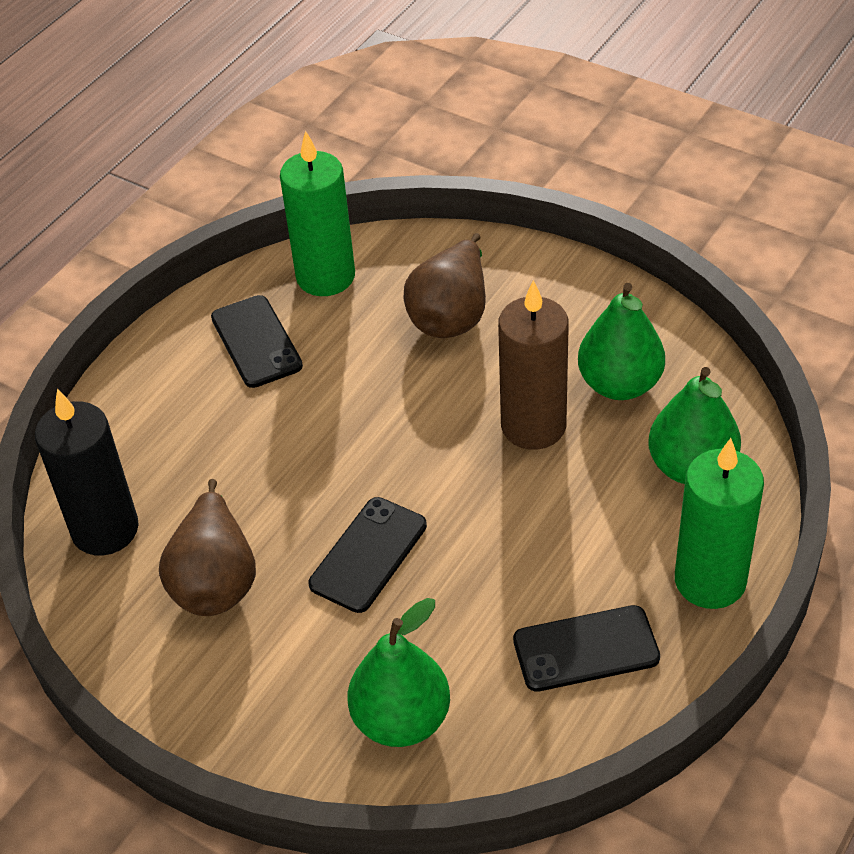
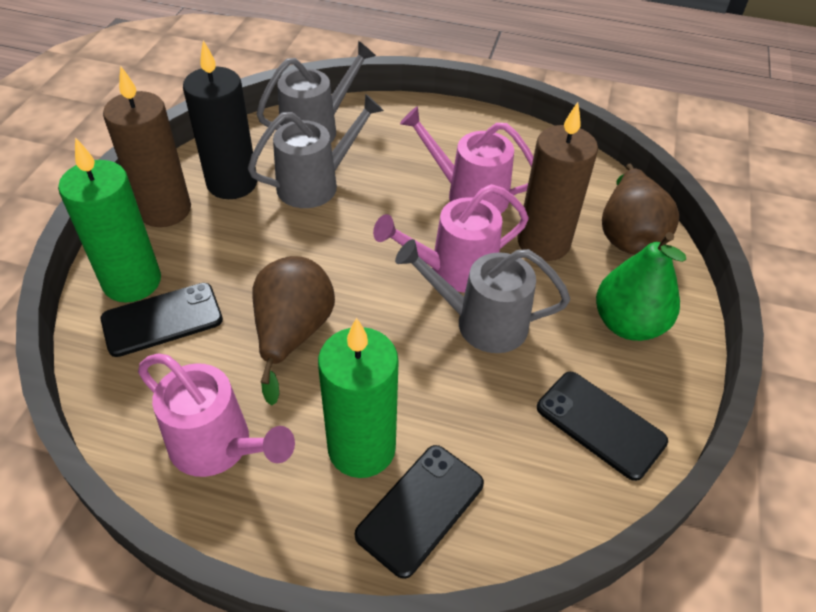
brown candle: [498,280,569,450] = 1 -> [103,66,191,227] [517,102,598,261] = 2
green pear: [348,598,450,747] [578,283,665,400] [648,367,741,484] = 3 -> [596,232,686,341] = 1
grey watering can: none = 0 -> [248,94,384,208] [257,41,376,142] [395,239,570,353] = 3
pink watering can: none = 0 -> [138,354,295,477] [373,184,529,293] [400,106,534,213] = 3

